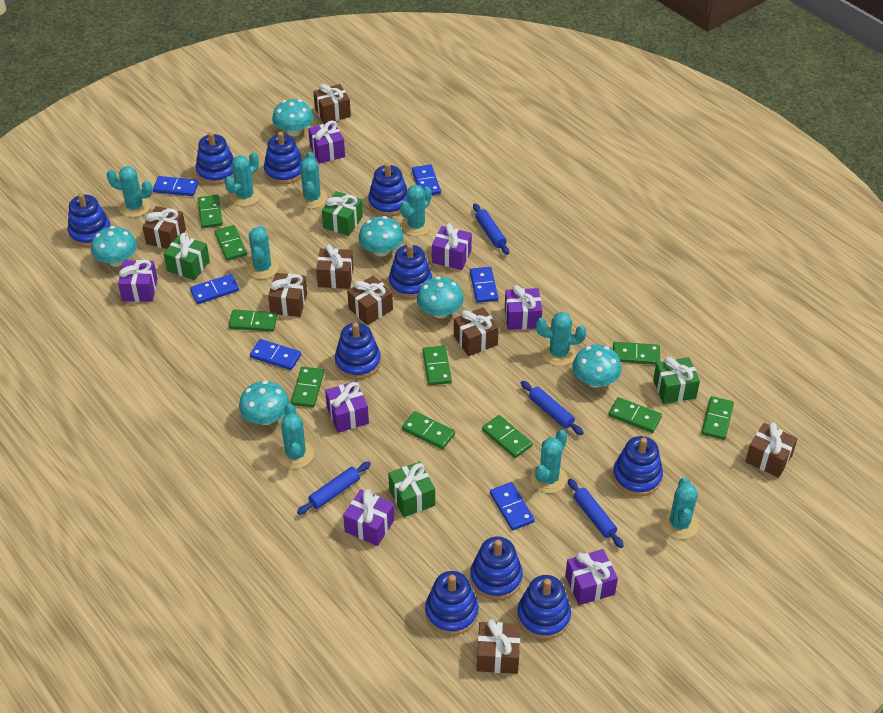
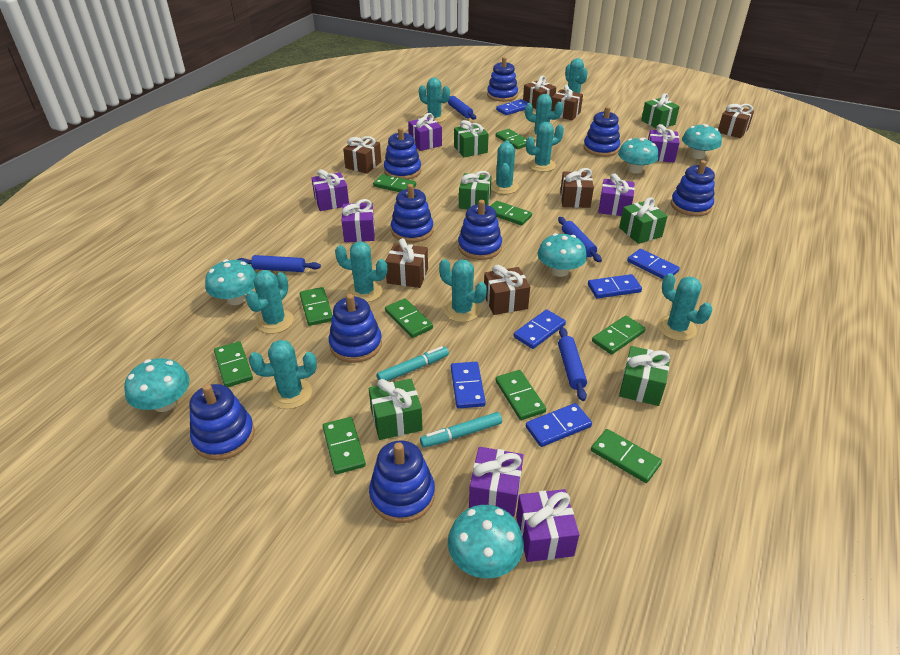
blue stacking toy: [68,193,111,247] [196,132,234,185] [264,132,303,184] [335,322,381,379] [368,163,408,217] [389,243,432,299] [425,571,478,635] [470,537,523,600] [517,575,571,639] [613,436,663,496] = 10 -> [189,384,254,460] [329,294,382,363] [369,440,435,523] [384,127,421,180] [391,184,433,243] [458,200,502,260] [487,57,518,102] [584,106,620,157] [671,160,715,216] = 9
brown gift: [142,206,186,249] [268,273,307,317] [313,84,351,124] [316,244,354,289] [347,276,393,325] [454,307,499,356] [477,619,520,674] [745,423,798,478] = 8 -> [343,136,381,174] [385,238,428,288] [484,265,530,315] [523,76,556,109] [551,85,583,120] [560,168,594,208] [718,104,754,138] = 7
green gift: [164,233,210,280] [322,191,363,236] [388,462,435,517] [653,357,700,404] = 4 -> [369,379,423,440] [454,120,489,157] [459,171,492,209] [619,197,667,244] [619,346,670,406] [641,93,680,128] = 6
turquoise cactus: [106,166,152,217] [225,152,261,206] [247,226,279,279] [278,404,314,469] [297,152,328,209] [400,185,432,236] [531,429,567,493] [536,312,586,366] [661,477,699,539] = 9 -> [246,270,294,334] [249,340,317,409] [335,242,387,302] [419,77,450,123] [439,259,487,322] [491,140,519,194] [525,94,563,140] [526,122,564,172] [565,58,588,100] [658,273,712,341] = 10
turquoise marker: none = 0 -> [377,346,449,381] [420,412,502,448] = 2

